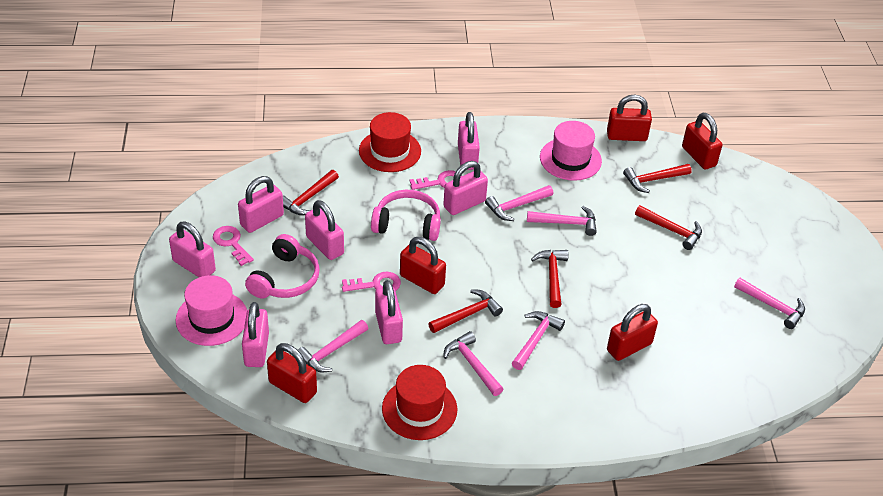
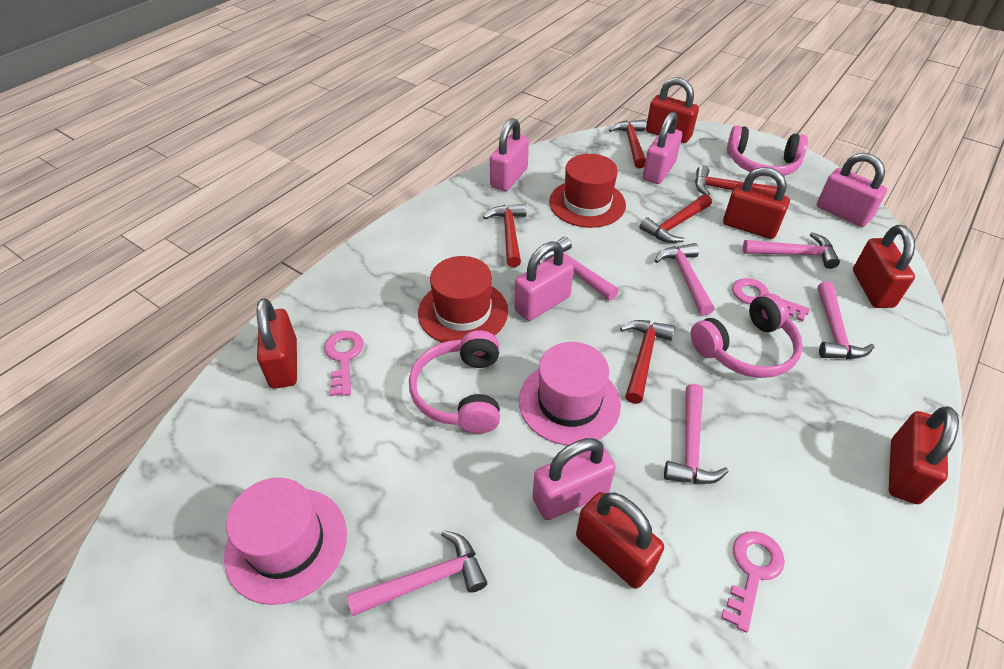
pink headphones: [245,234,320,298] [371,190,441,241] = 2 -> [409,330,500,434] [691,293,803,378] [727,125,808,177] = 3
pink padlock: [169,222,216,277] [238,176,284,233] [242,302,269,367] [305,200,344,260] [375,280,403,344] [443,161,488,215] [458,112,480,170] = 7 -> [490,118,529,191] [514,241,574,321] [533,438,616,520] [643,112,682,184] [817,153,887,227] = 5
red padlock: [267,343,317,403] [400,237,446,294] [607,95,652,141] [607,304,658,361] [682,113,722,170] = 5 -> [257,298,297,389] [576,492,664,589] [646,77,699,143] [723,167,790,239] [853,225,915,308] [889,406,959,504] = 6

